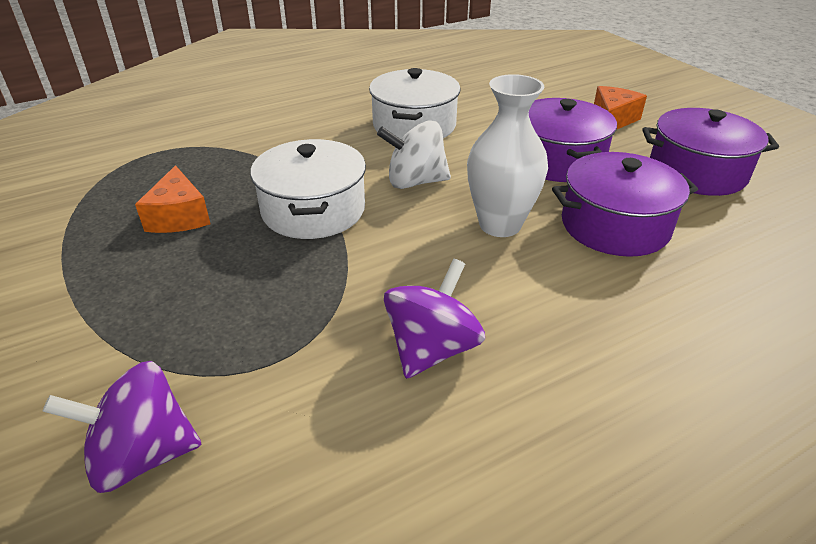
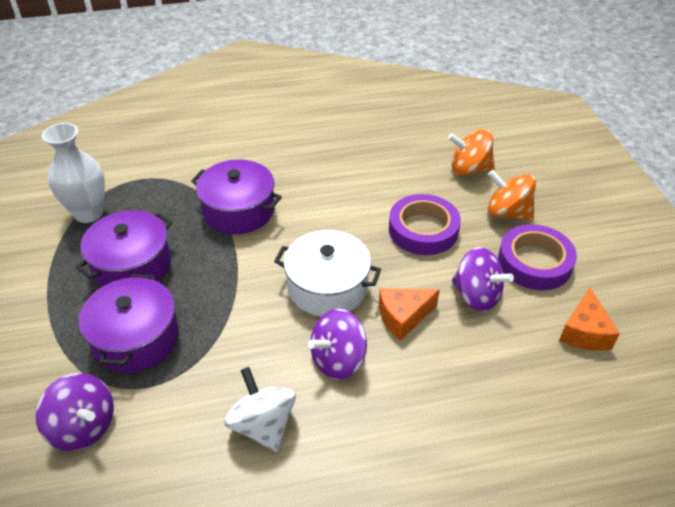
orange spinning top: none = 0 -> [448,129,495,176] [488,170,536,221] = 2
purple spinning top: [42,361,202,493] [384,259,485,379] = 2 -> [36,373,114,451] [308,309,367,380] [452,247,514,312] = 3
purple tape: none = 0 -> [389,194,461,255] [498,224,577,290] = 2
white pot: [251,139,366,239] [369,68,460,139] = 2 -> [274,230,381,316] = 1

